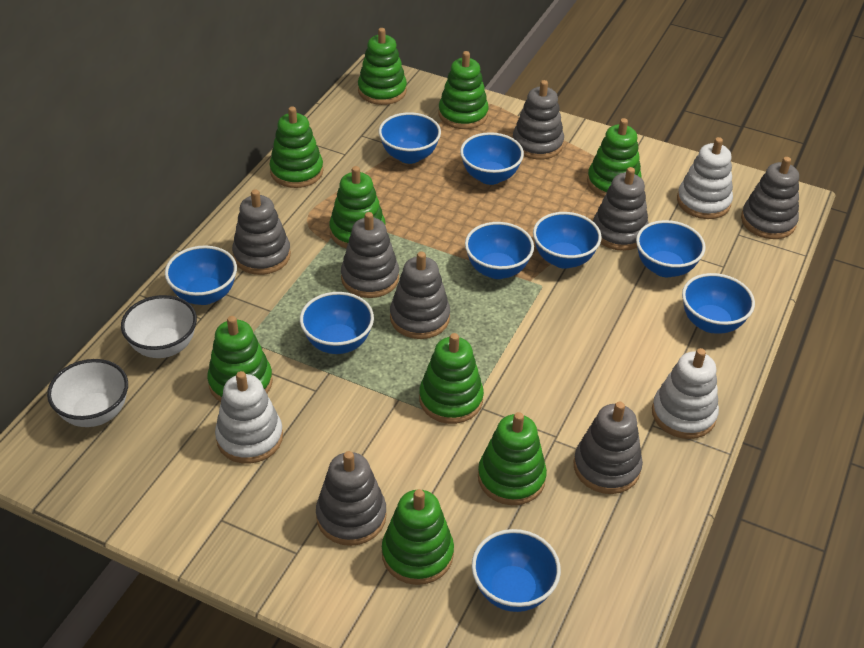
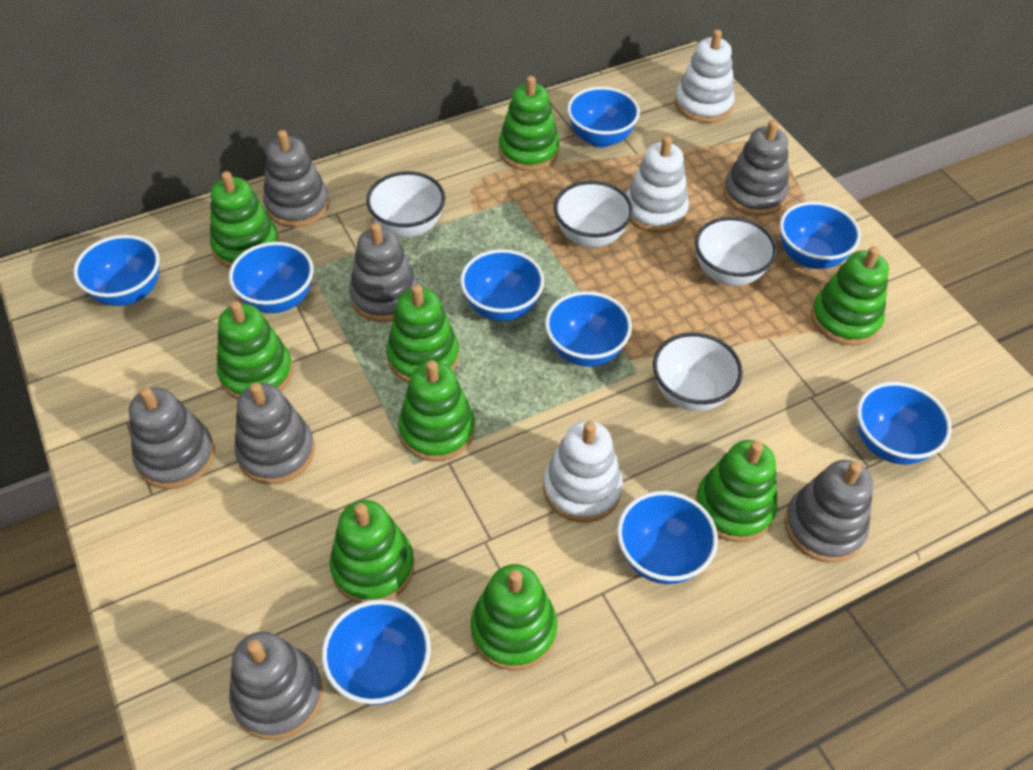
grey stacking toy: [232,189,291,275] [316,451,387,546] [341,212,399,298] [390,252,450,339] [513,80,564,159] [574,402,643,494] [593,167,649,251] [741,157,799,239] = 8 -> [129,387,215,489] [229,632,323,740] [234,383,315,485] [263,130,329,227] [349,223,418,322] [723,120,789,216] [784,460,873,563] = 7
white bowl: [47,359,128,427] [121,295,197,358] = 2 -> [366,171,445,238] [554,181,633,247] [653,333,743,411] [695,217,777,286] = 4

